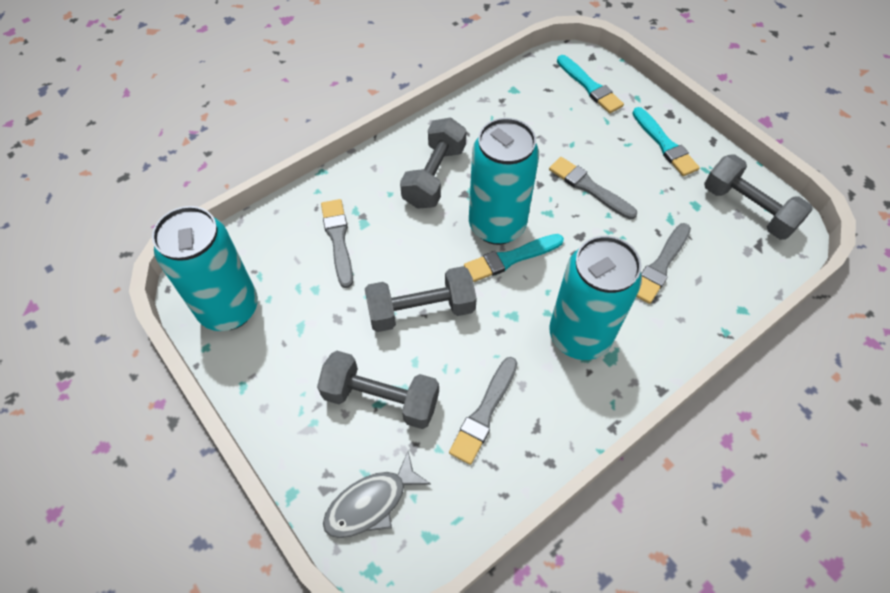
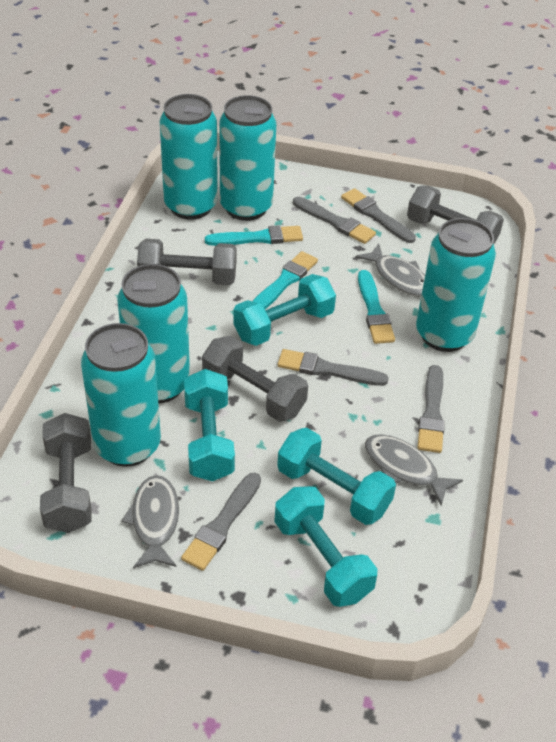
grey brush: [321,199,353,288] [449,357,517,465] [549,157,637,219] [636,223,691,304] = 4 -> [181,473,261,571] [278,349,389,386] [293,197,376,244] [341,188,416,243] [417,365,445,453] = 5
grey fish: [323,451,431,538] = 1 -> [121,475,179,568] [355,244,425,297] [365,434,463,506] = 3
turquoise can: [152,206,258,331] [469,118,539,245] [549,236,642,360] = 3 -> [81,323,161,467] [117,264,190,404] [160,94,218,220] [219,95,276,221] [416,218,496,352] = 5
turquoise dumbbell: none = 0 -> [184,369,235,481] [233,274,336,346] [274,486,377,607] [277,428,396,525] = 4

